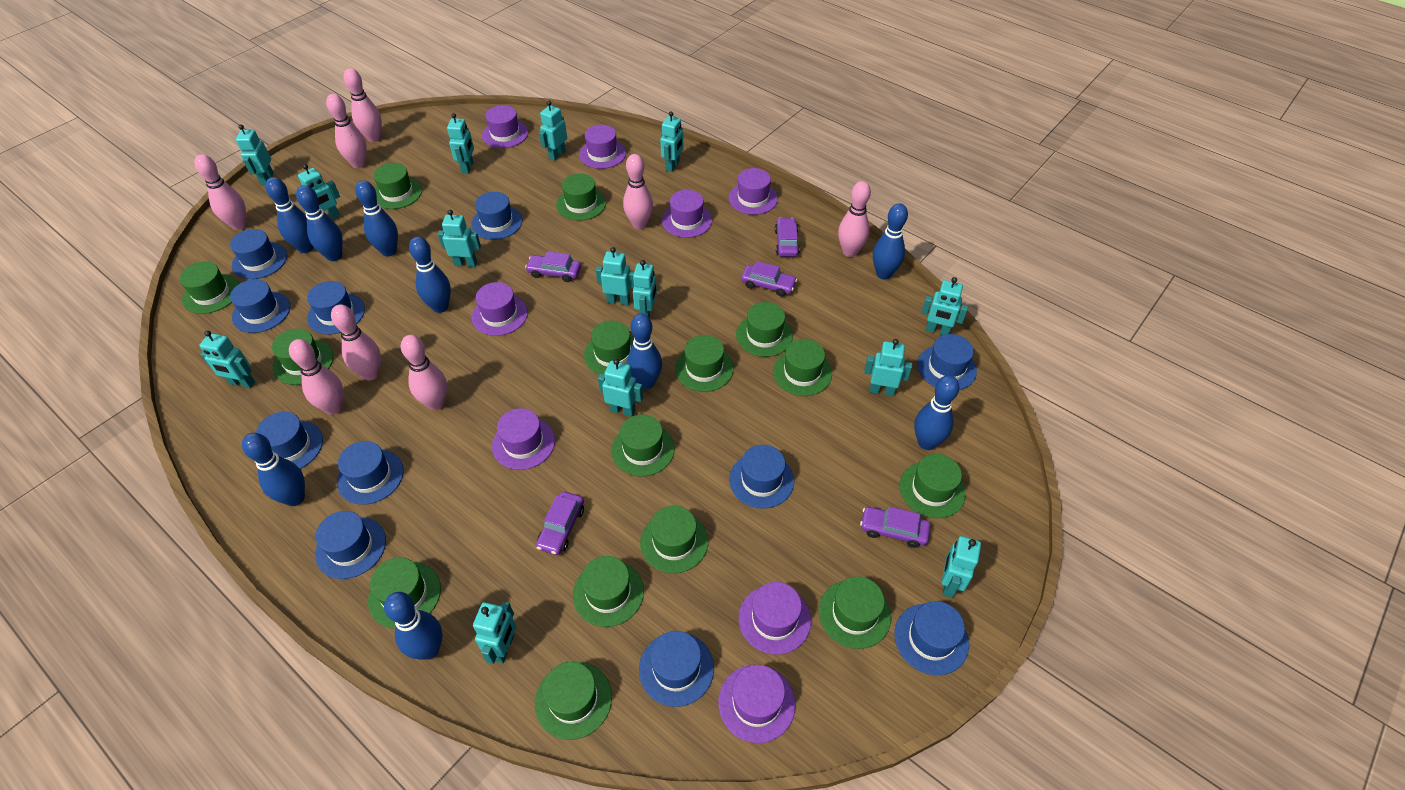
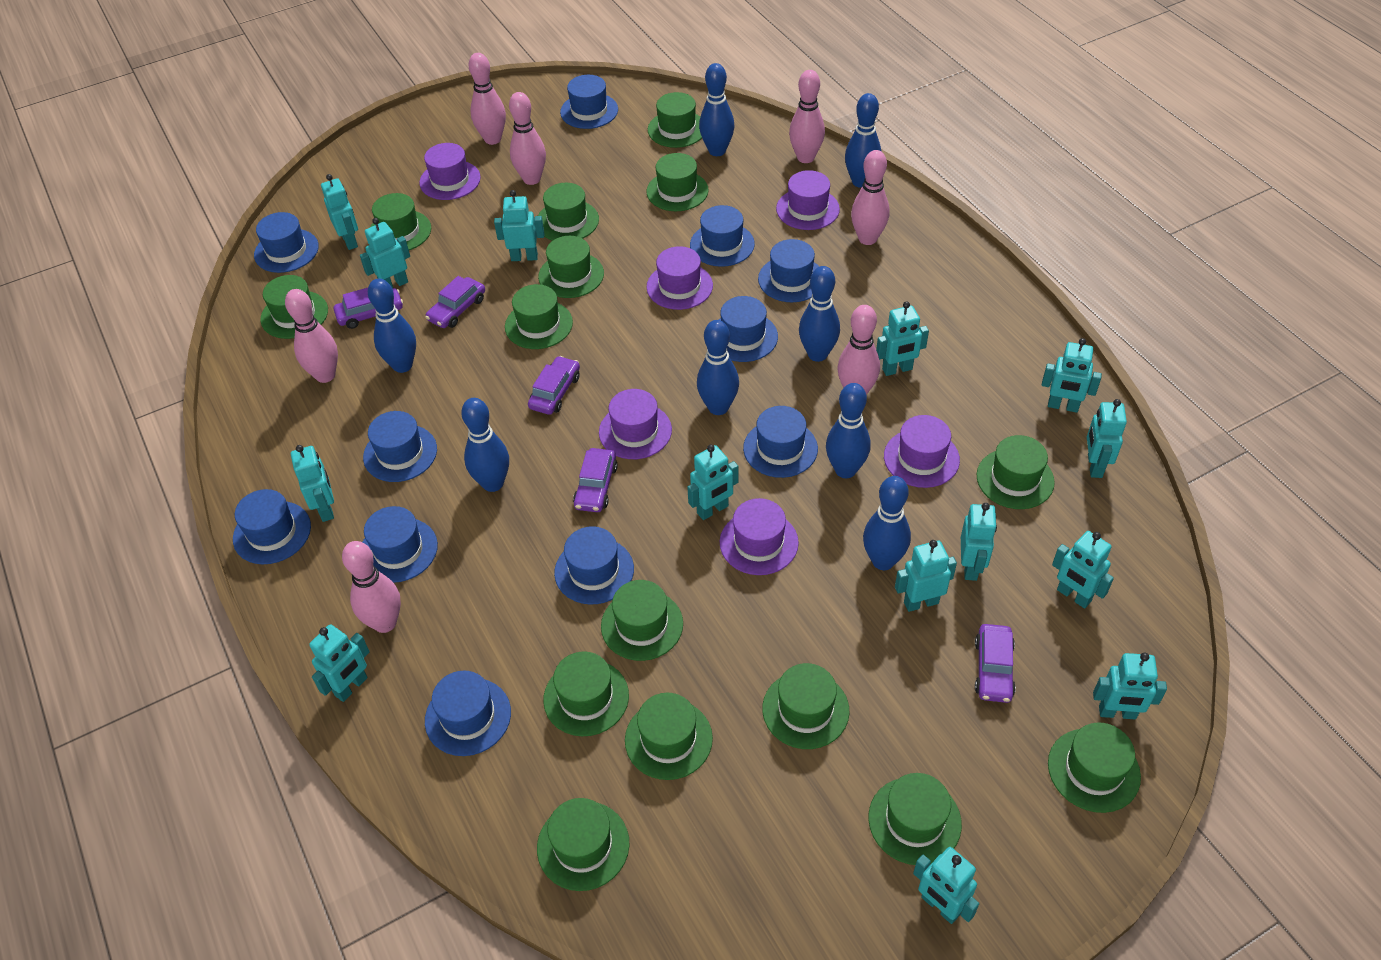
blue bowling pin: [242,433,305,506] [265,177,313,253] [296,185,343,261] [355,181,398,256] [384,592,443,660] [409,237,451,313] [627,314,662,389] [873,203,908,280] [914,375,959,450] = 9 -> [368,279,416,373] [461,398,509,492] [697,320,739,415] [699,63,735,156] [799,266,840,362] [826,383,871,478] [845,93,881,188] [863,476,911,570] = 8
pink bowling pin: [194,154,247,230] [289,339,343,415] [326,94,367,168] [331,304,381,380] [344,68,382,142] [401,335,447,410] [623,154,653,229] [838,181,871,257] = 8 -> [285,289,338,383] [342,541,401,633] [469,53,506,145] [509,92,546,185] [789,70,825,163] [837,305,880,395] [851,150,889,245] = 7
purple hat: [471,282,528,336] [482,105,528,148] [492,408,555,470] [579,125,626,169] [662,190,712,238] [718,665,796,743] [728,168,778,215] [738,582,811,655] = 8 -> [419,143,481,200] [599,389,672,459] [646,246,713,310] [720,498,799,575] [776,170,840,230] [884,415,960,488] = 6

